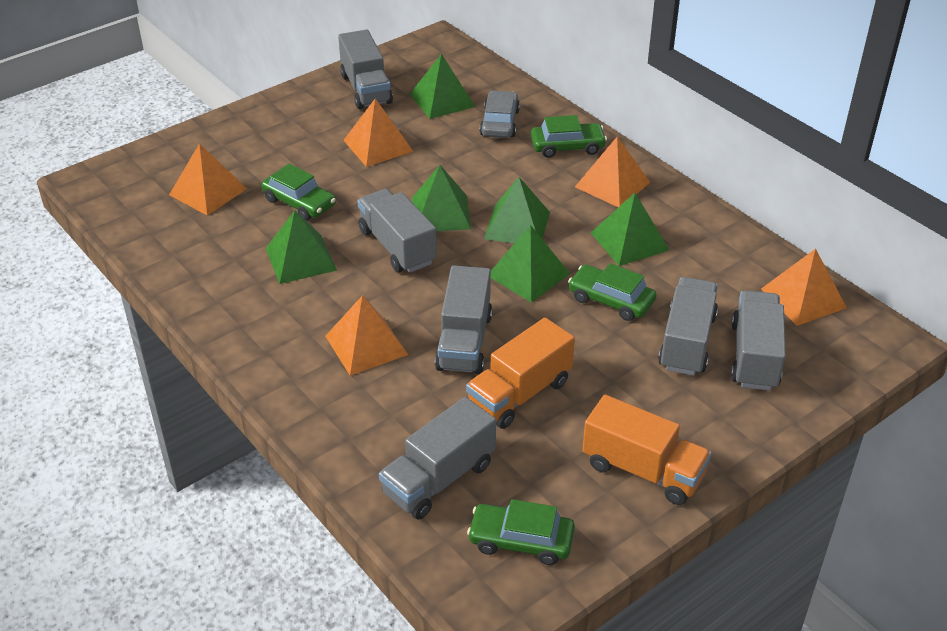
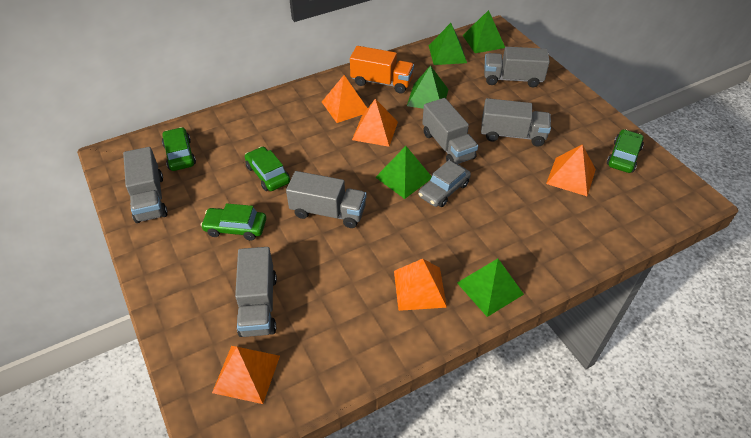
green pyramid: [266,210,337,284] [410,54,475,119] [412,165,471,231] [484,177,550,243] [491,225,570,303] [591,193,669,266] = 6 -> [375,146,432,199] [407,65,449,109] [429,23,467,65] [457,259,524,317] [462,10,505,53] = 5
orange truck: [466,317,575,429] [582,395,712,505] = 2 -> [350,46,414,94] = 1

